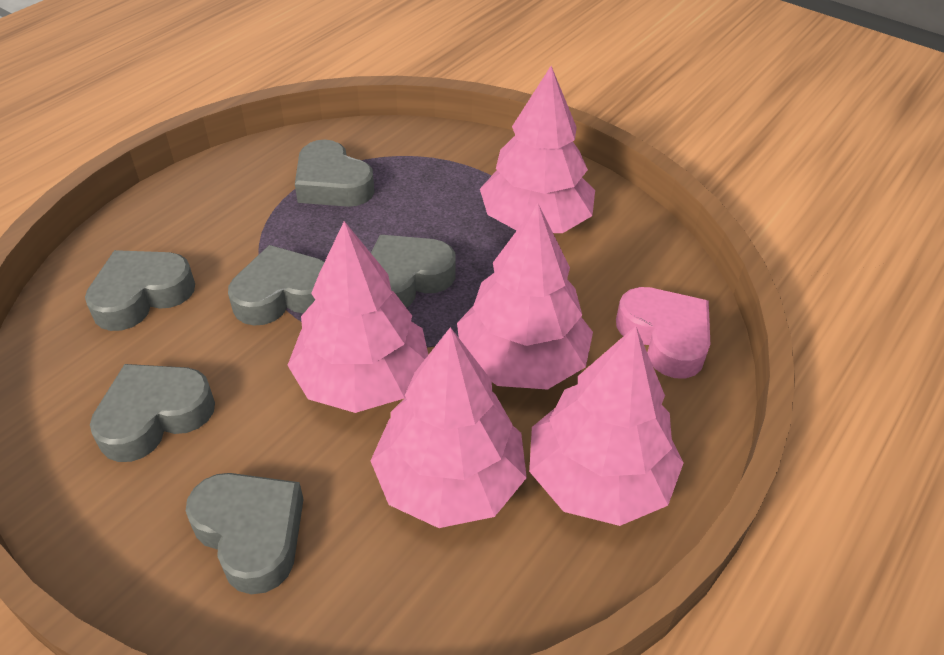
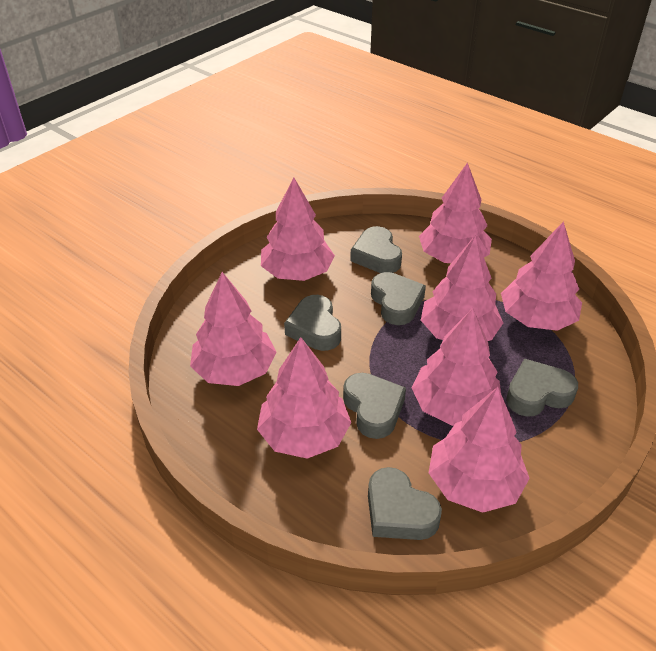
pink heart: [616,287,710,379] = 1 -> none = 0
pink tree: [287,221,428,413] [371,327,527,528] [457,203,593,389] [480,66,595,233] [529,326,684,526] = 5 -> [190,272,277,386] [257,337,351,459] [261,178,335,281] [412,308,501,426] [419,162,492,263] [421,235,503,341] [429,387,530,513] [501,221,582,331] = 8

